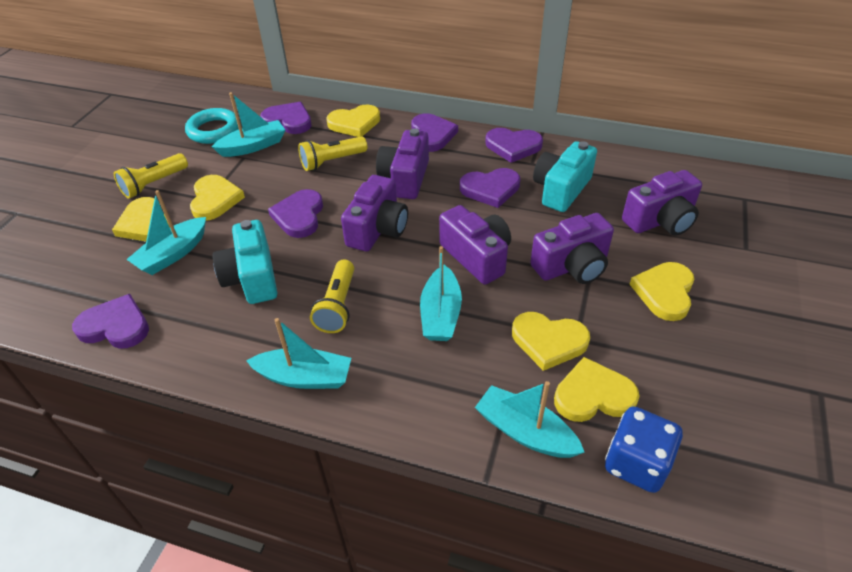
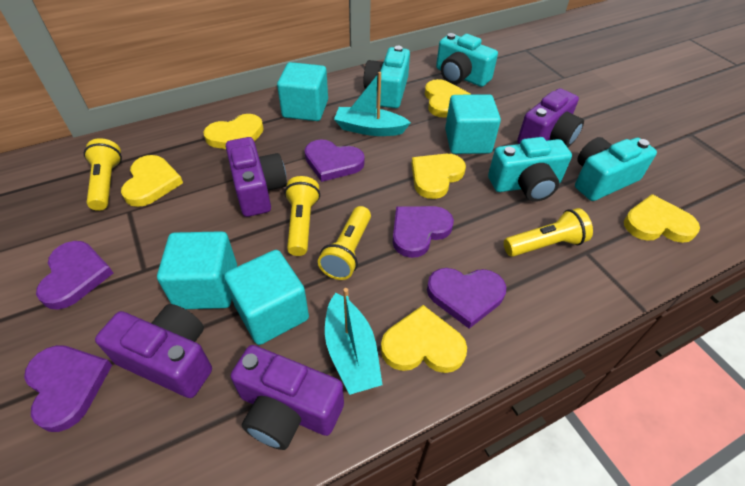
blue dice: [605,406,683,493] = 1 -> none = 0
purple camera: [341,175,408,251] [376,128,429,199] [439,205,511,285] [530,213,614,284] [622,170,702,236] = 5 -> [95,304,212,398] [226,137,287,217] [231,345,344,450] [517,88,584,148] = 4
purple heart: [72,294,149,349] [260,102,311,134] [268,189,323,238] [411,113,458,152] [460,168,520,208] [485,128,543,163] = 6 -> [24,345,112,432] [36,241,113,310] [304,139,365,182] [393,206,454,258] [427,268,506,329] = 5
turquoise boat: [126,190,206,275] [212,92,285,157] [246,318,351,389] [420,246,462,341] [475,381,585,458] = 5 -> [325,288,383,395] [334,72,411,136] = 2
turquoise camera: [213,220,277,304] [533,141,597,212] = 2 -> [364,46,410,108] [436,33,498,87] [488,137,572,202] [575,137,657,201] = 4
turquoise cube: none = 0 -> [157,231,237,309] [224,250,309,345] [277,62,328,121] [445,94,501,154] = 4
turquoise ring: [185,108,239,144] = 1 -> none = 0
yellow flashlight: [114,153,188,199] [298,136,367,171] [310,260,354,333] = 3 -> [84,138,122,211] [284,176,320,256] [318,206,371,280] [504,208,593,257] = 4

